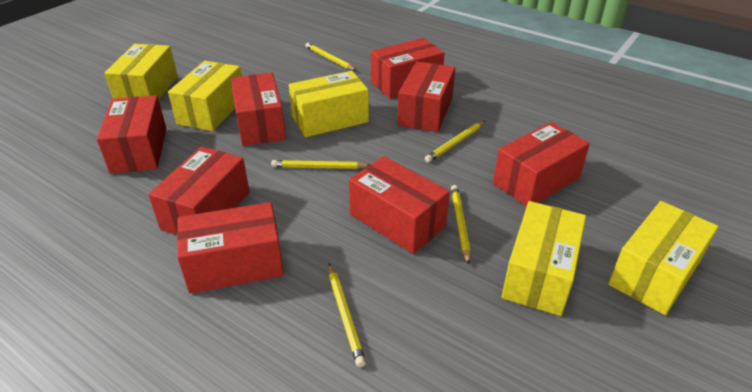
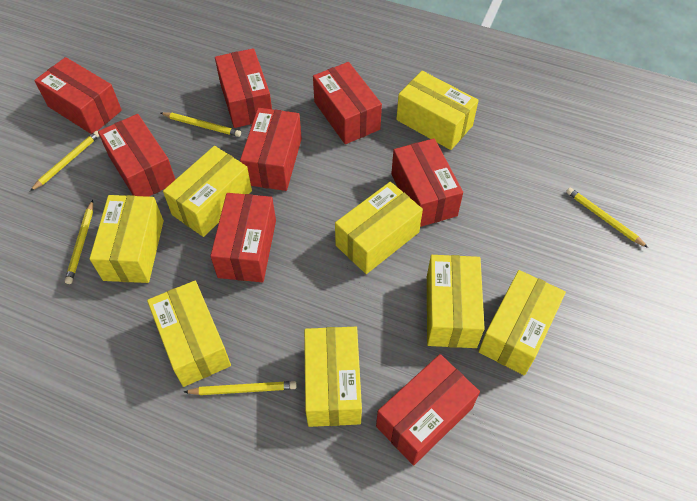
yellow box: [105,44,178,100] [168,61,242,131] [289,71,369,137] [502,201,586,316] [608,201,719,315] = 5 -> [90,195,164,283] [147,281,231,387] [163,146,252,237] [304,327,362,427] [335,182,423,274] [396,71,479,150] [427,255,485,348] [478,270,566,375] = 8

